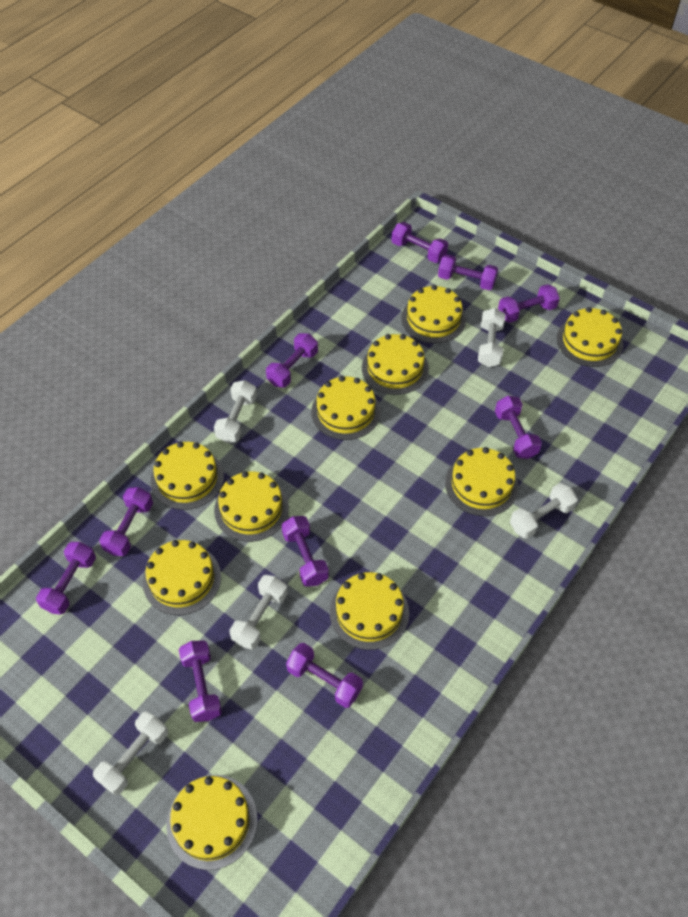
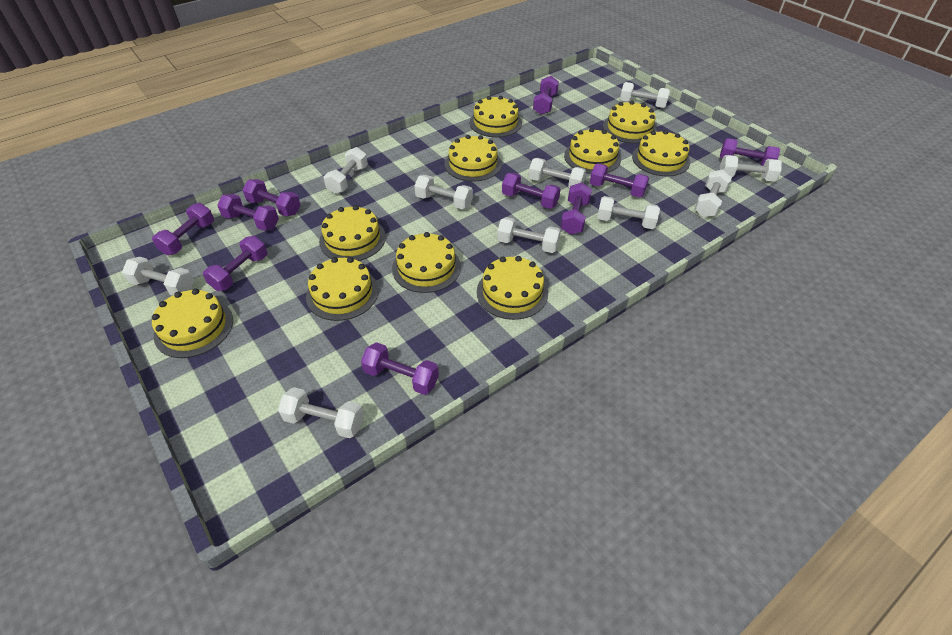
white dumbbell: [93,711,168,796] [214,380,257,443] [230,575,288,650] [478,308,506,367] [510,483,578,539] = 5 -> [122,257,194,296] [278,387,364,438] [323,147,368,194] [414,175,473,209] [497,217,561,253] [529,158,586,188] [597,196,660,229] [620,82,670,108] [695,170,732,217] [720,155,782,182] = 10

